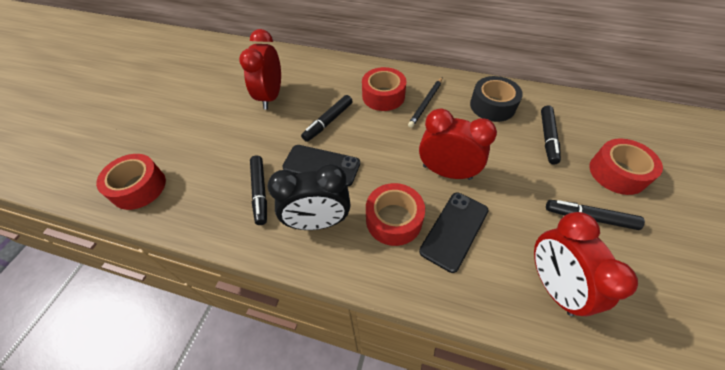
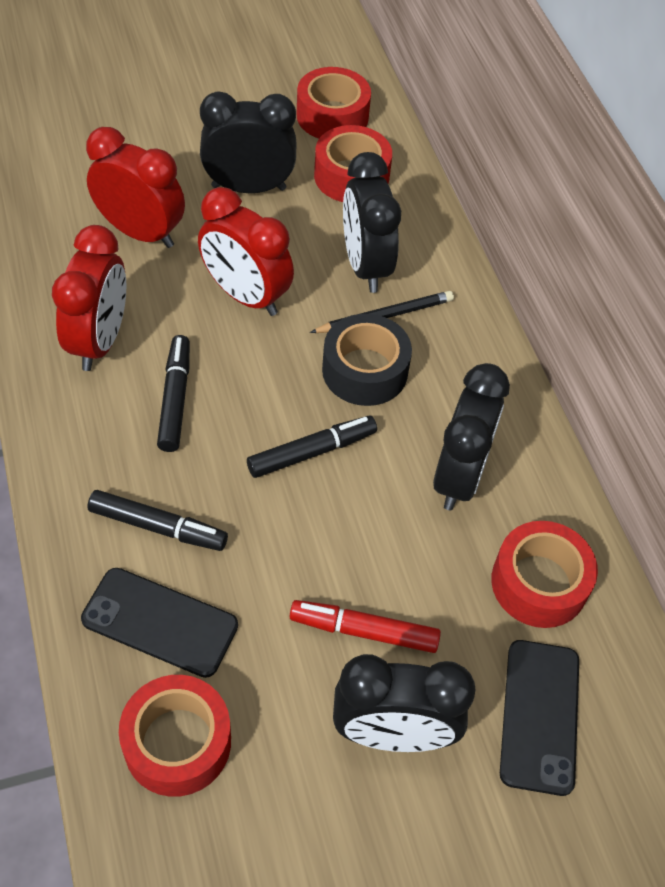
black clock: [268,164,351,230] = 1 -> [200,92,296,193] [333,654,476,752] [343,152,401,293] [433,363,510,510] = 4
black marker: [250,155,267,225] [301,95,353,142] [541,106,561,165] [546,200,645,230] = 4 -> [87,490,228,551] [157,335,190,452] [247,416,377,478] = 3
red marker: none = 0 -> [289,600,441,653] = 1

